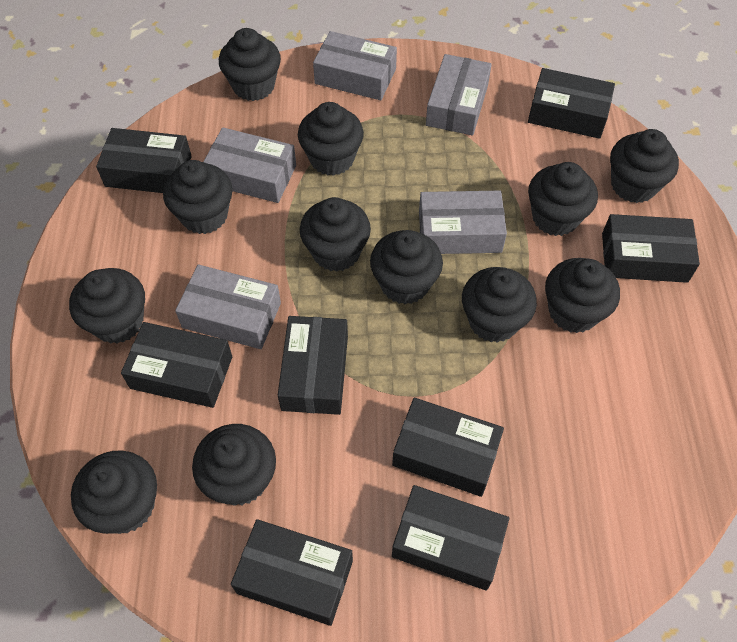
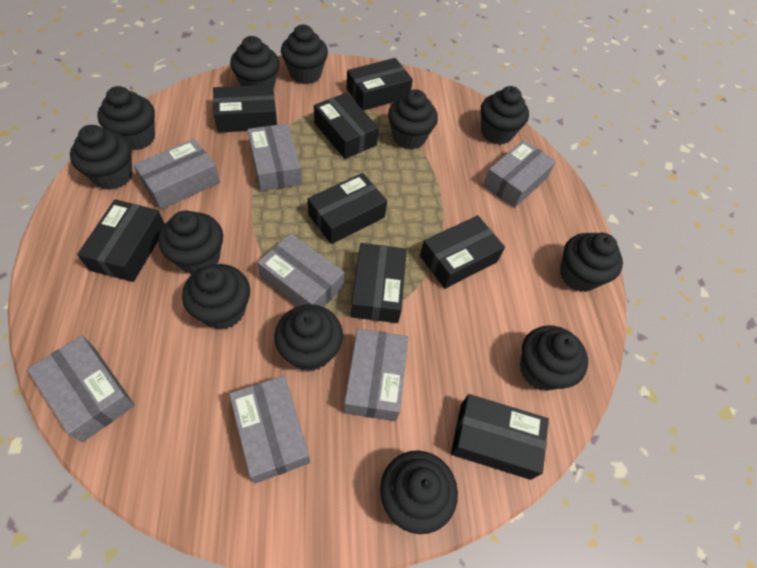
grey box: [175,265,281,349] [203,127,296,203] [313,31,397,100] [419,191,507,254] [426,54,492,136] = 5 -> [27,336,135,442] [133,139,220,210] [229,376,310,484] [247,124,302,191] [257,233,344,307] [344,328,409,421] [483,140,556,208] = 7

